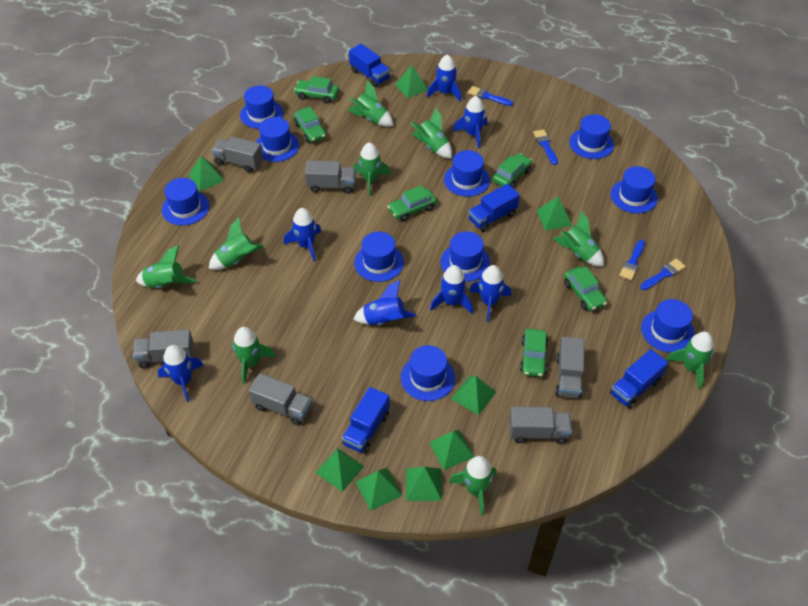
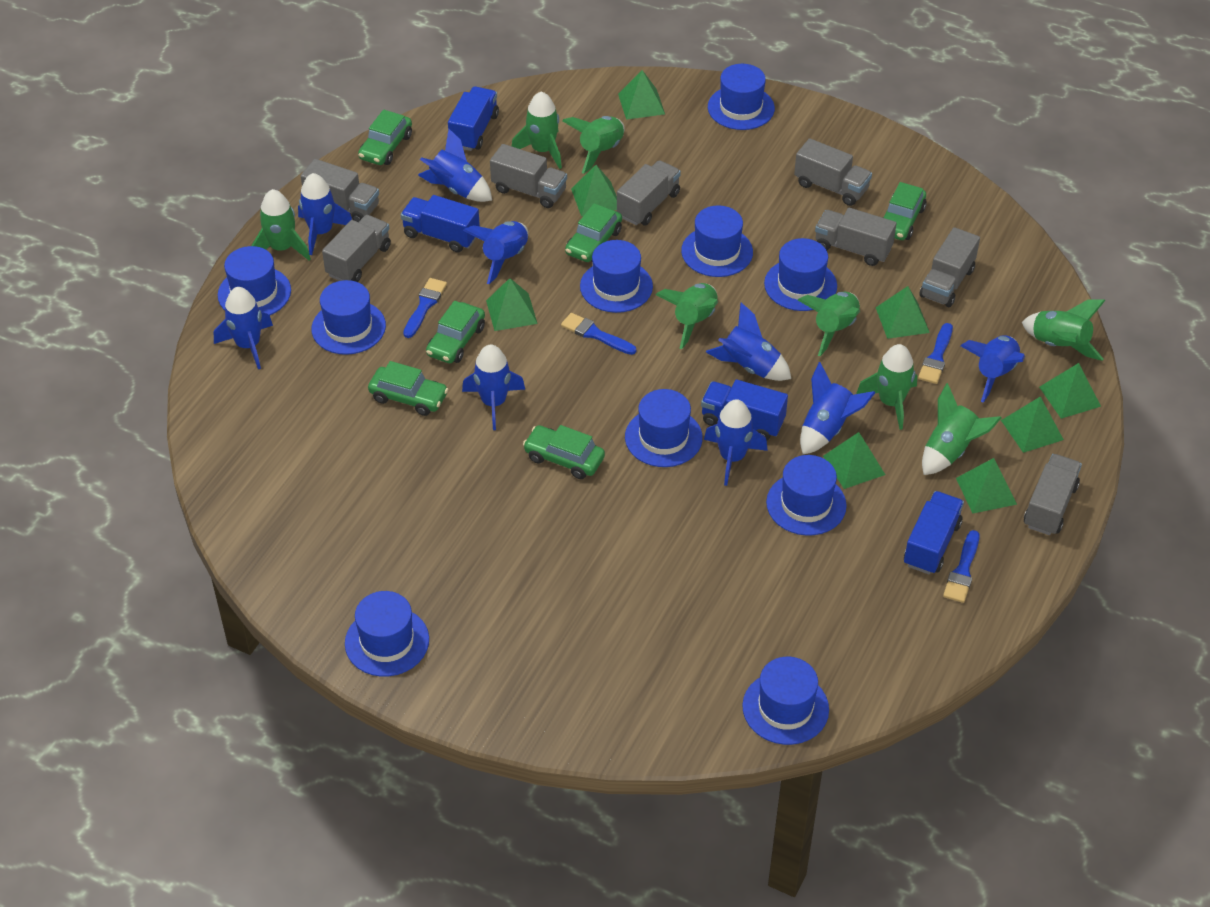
blue rocket: [158,345,204,402] [284,208,321,262] [354,280,416,325] [427,54,461,102] [430,265,473,314] [453,96,487,148] [469,265,511,322] = 7 -> [214,287,273,369] [298,173,352,255] [418,129,492,202] [462,344,525,430] [463,221,528,284] [704,399,768,486] [706,303,791,381] [800,362,875,454] [961,335,1025,403] = 9
green rocket: [136,245,197,288] [209,217,264,270] [232,327,276,384] [347,81,393,127] [353,142,391,196] [411,108,452,159] [449,456,497,516] [553,211,604,267] [666,332,714,389] = 9 -> [251,189,311,261] [512,91,562,169] [562,116,625,174] [656,283,718,349] [798,292,860,356] [856,344,917,430] [922,383,1002,475] [1022,300,1106,361] = 8
grey truck: [133,329,194,368] [211,136,263,173] [249,373,312,425] [305,160,356,194] [509,406,572,444] [555,337,584,399] = 6 -> [301,159,379,222] [322,215,391,282] [490,144,567,208] [617,160,681,226] [794,138,872,206] [815,208,897,266] [920,227,980,307] [1024,454,1082,535] = 8

